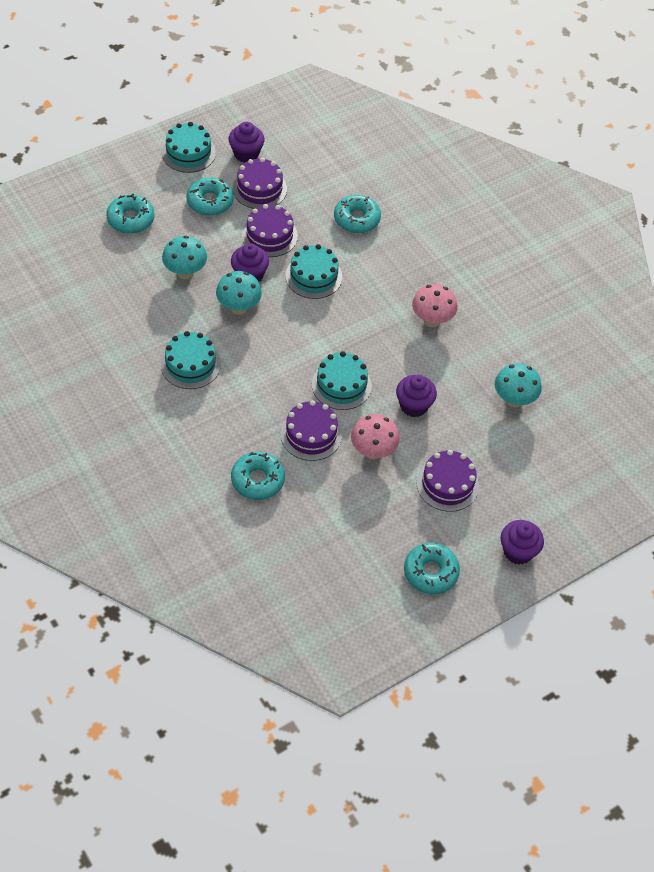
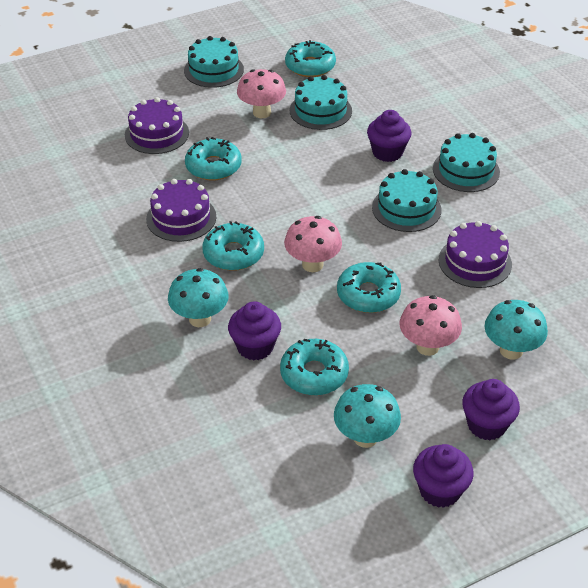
pink mushroom: [351,414,400,459] [412,284,458,327] = 2 -> [237,69,286,118] [284,216,342,272] [400,295,462,356] = 3
purple cake: [233,158,287,209] [242,204,298,257] [280,400,342,461] [416,450,479,512] = 4 -> [125,97,189,154] [146,179,216,242] [439,221,512,288] = 3

